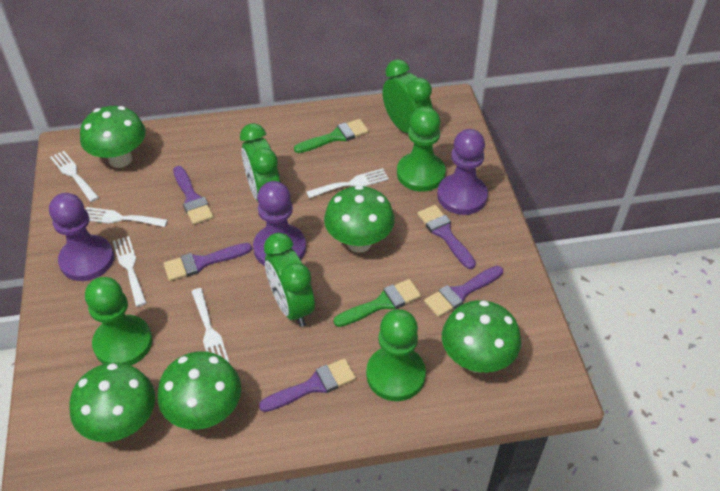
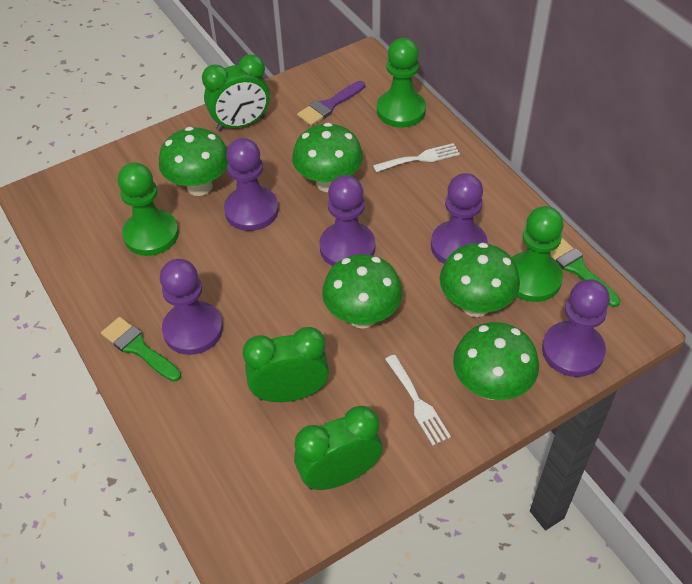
purple brush: [163,243,252,281] [173,166,214,225] [259,358,356,412] [417,205,476,269] [424,266,503,317] = 5 -> [297,81,365,126] = 1
purple pawn: [49,193,114,281] [253,181,306,266] [437,129,488,215] = 3 -> [160,259,223,355] [224,138,279,231] [319,175,375,266] [431,173,488,264] [542,279,610,377] = 5
white fork: [50,151,99,202] [86,207,168,227] [113,236,146,307] [191,288,229,362] [306,168,389,198] = 5 -> [373,143,460,172] [385,355,451,446] = 2

